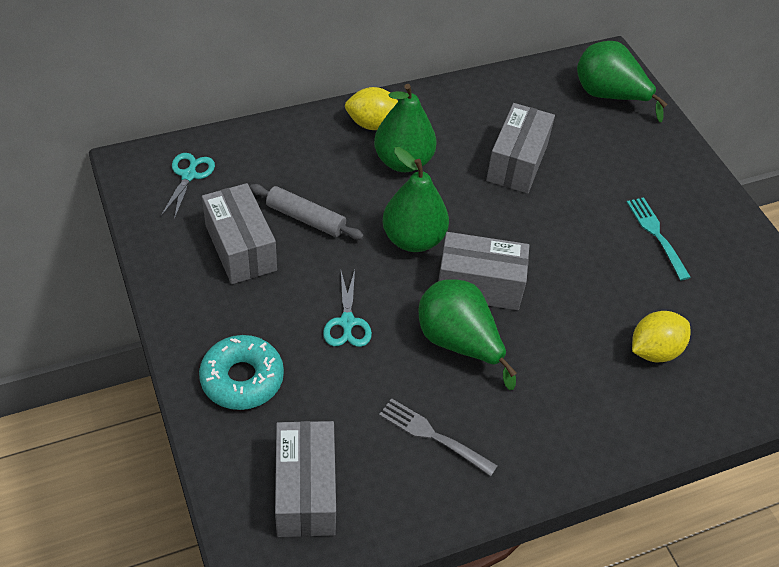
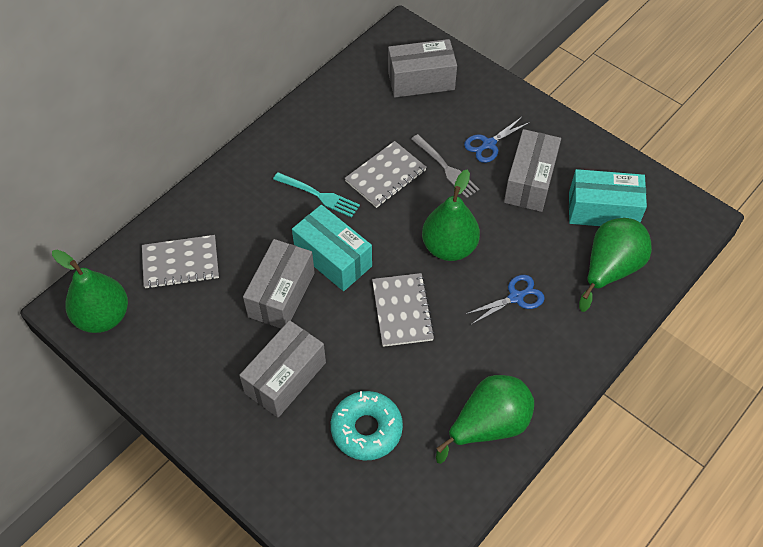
blue scissors: none = 0 -> [464,116,530,163] [466,275,545,325] = 2
grey notebook: none = 0 -> [142,235,219,289] [345,141,427,208] [372,273,435,347] = 3
grey rolling pin: [250,184,364,240] = 1 -> none = 0
turquoise box: none = 0 -> [292,205,372,291] [569,169,647,226] = 2
turquoise scissors: [161,153,215,220] [323,270,372,347] = 2 -> none = 0
yellow lemon: [345,87,398,130] [632,311,691,363] = 2 -> none = 0

